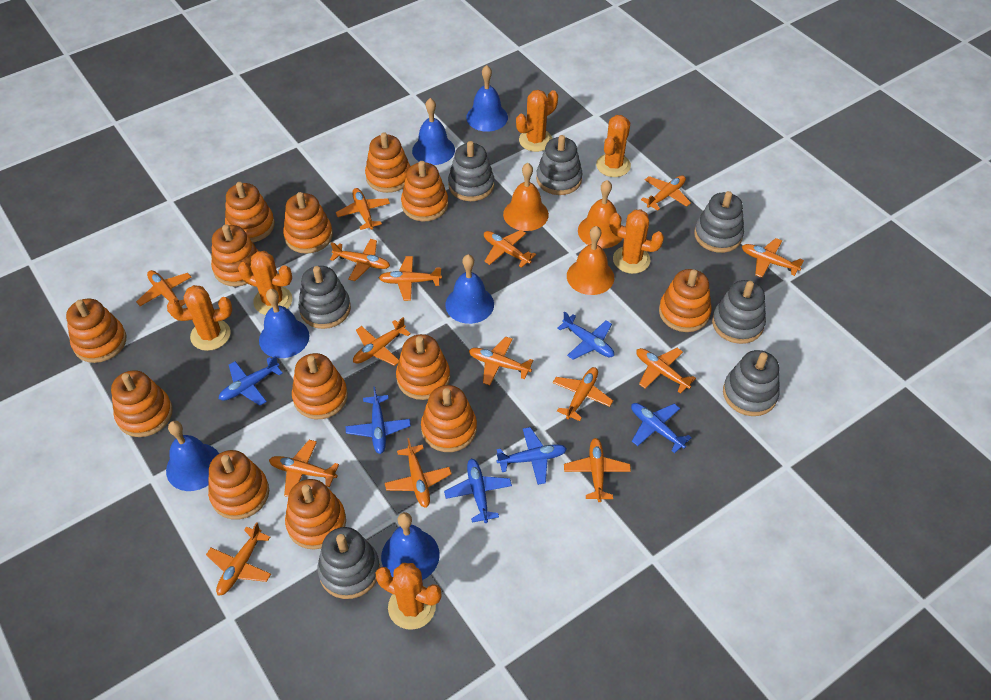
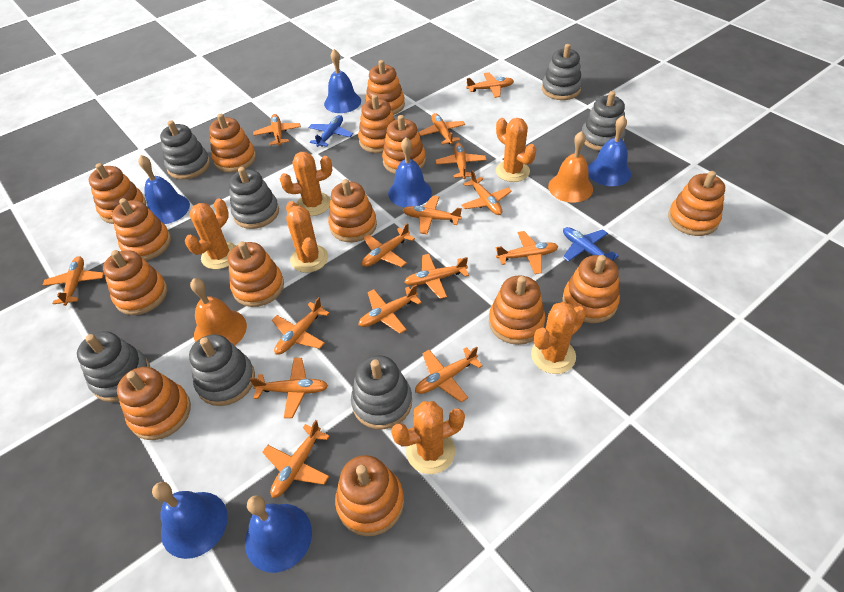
blue plane: [219,356,283,406] [346,387,411,454] [444,459,512,523] [496,427,567,485] [558,311,614,360] [631,403,692,453] = 6 -> [308,115,353,147] [563,227,619,262] = 2
orange bell: [503,163,549,231] [567,226,614,295] [578,180,622,249] = 3 -> [190,278,247,345] [548,131,593,203] = 2
orange stacking toy: [66,299,127,363] [111,370,173,437] [208,450,269,519] [211,224,258,286] [225,182,275,243] [283,192,333,254] [285,479,346,550] [292,353,348,419] [365,132,411,193] [396,334,450,400] [401,161,448,221] [421,385,477,452] [659,269,712,332] = 13 -> [89,163,146,224] [103,250,167,315] [112,198,171,261] [117,367,191,440] [209,114,256,172] [228,241,284,307] [328,179,377,242] [335,455,404,536] [358,95,395,153] [365,60,405,114] [382,115,426,174] [489,275,545,345] [562,255,620,323] [668,171,725,236] = 14

